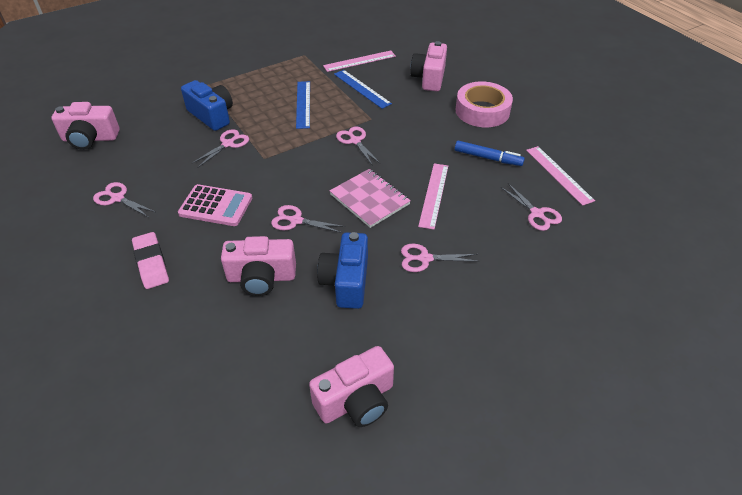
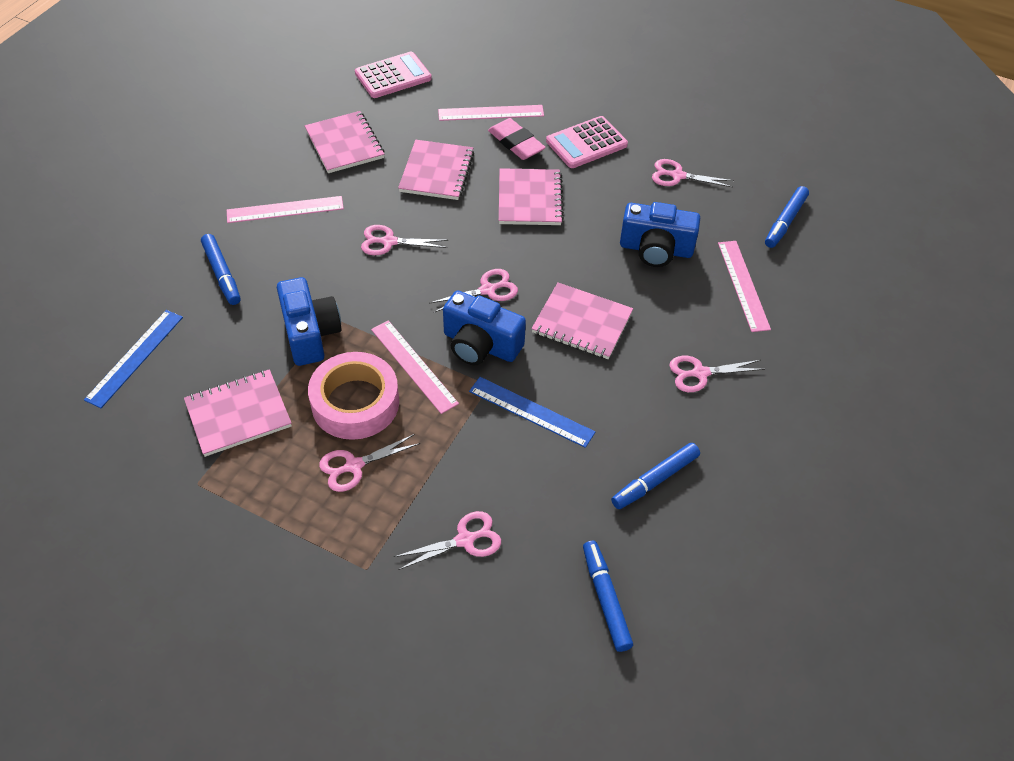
blue camera: [181,80,233,131] [317,232,368,309] = 2 -> [277,277,342,366] [443,290,526,365] [620,202,700,267] = 3
blue marker: [455,141,525,166] = 1 -> [201,234,241,305] [583,541,633,652] [611,443,700,509] [765,186,809,248] = 4
pink calculator: [178,184,252,226] = 1 -> [355,52,432,98] [546,116,628,168] = 2
pink camera: [51,102,120,150] [221,236,296,296] [309,346,394,427] [410,41,447,91] = 4 -> none = 0
pink notebook: [329,169,411,228] = 1 -> [184,369,291,457] [305,111,384,173] [398,140,474,200] [499,168,564,225] [531,283,633,359] = 5
pink ruler: [323,50,396,72] [418,163,448,230] [526,146,595,206] = 3 -> [227,196,344,223] [371,320,459,414] [438,105,544,121] [718,241,771,332] = 4

